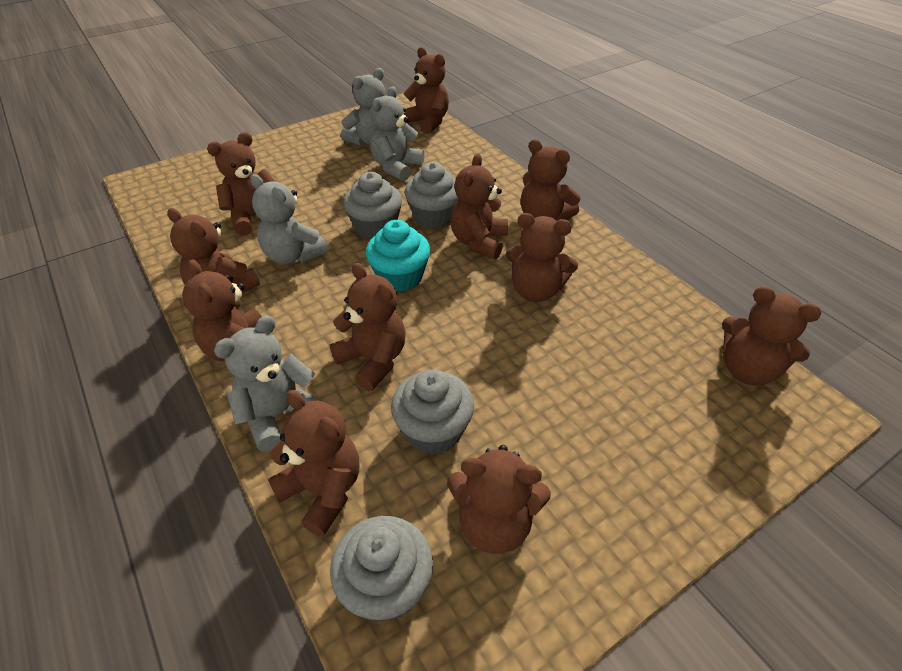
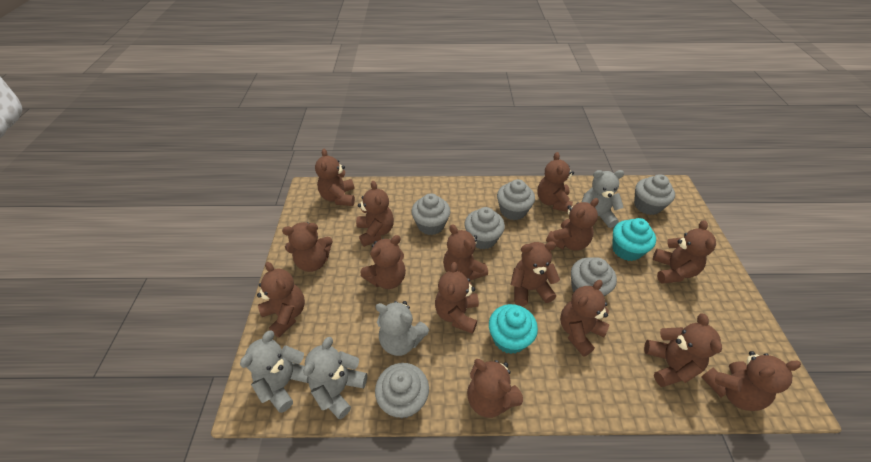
brown teddy bear: [167,208,260,293] [182,259,262,361] [207,132,276,236] [268,390,359,536] [330,263,406,391] [403,47,449,134] [447,445,551,554] [450,153,508,260] [505,213,578,302] [521,139,581,221] [722,286,822,385] = 11 -> [257,262,305,338] [282,222,333,272] [315,149,355,206] [356,181,394,247] [361,235,406,289] [435,262,479,334] [443,224,488,280] [467,359,523,418] [511,241,560,306] [537,152,574,212] [546,198,599,251] [560,280,609,357] [644,314,722,387] [653,220,716,284] [701,351,801,411] = 15
grey cupcake: [330,516,433,622] [343,172,402,239] [391,370,474,454] [405,162,459,229] = 4 -> [375,363,429,418] [411,193,451,235] [464,207,505,249] [497,179,535,220] [571,257,617,296] [634,174,675,215] = 6
turquoise cupcake: [366,220,430,292] = 1 -> [489,304,538,354] [612,218,656,261] = 2

